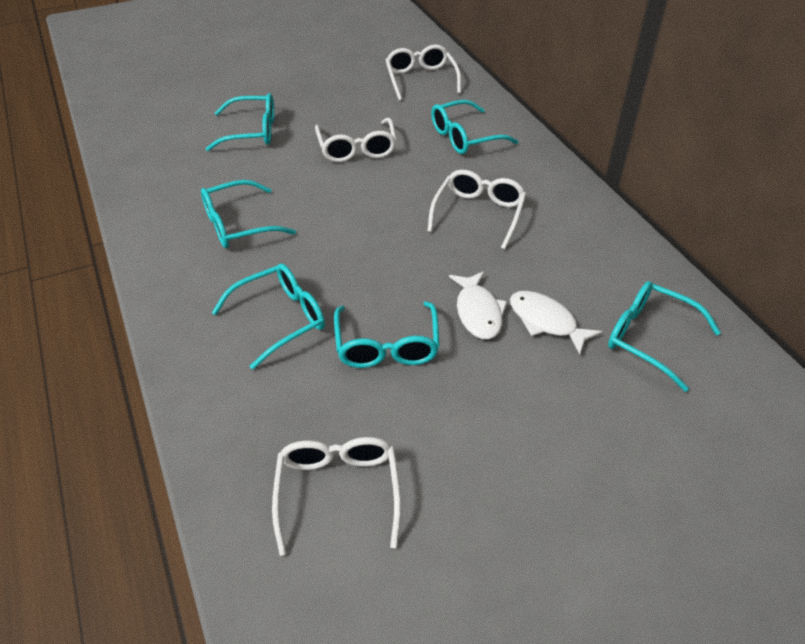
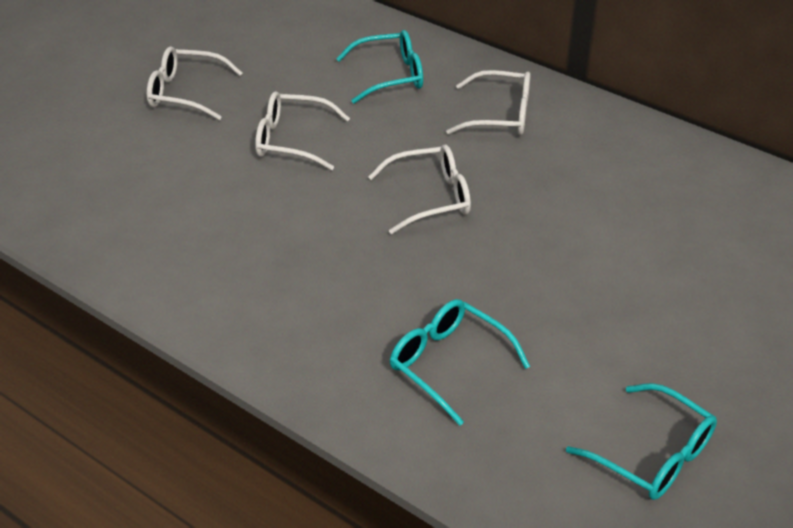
turquoise glasses: [201,180,296,248] [206,93,274,151] [212,264,325,370] [334,301,440,368] [431,100,518,154] [608,281,721,392] = 6 -> [336,30,423,104] [390,299,530,426] [566,383,717,500] = 3
white fish: [449,271,507,339] [510,291,602,354] = 2 -> none = 0

